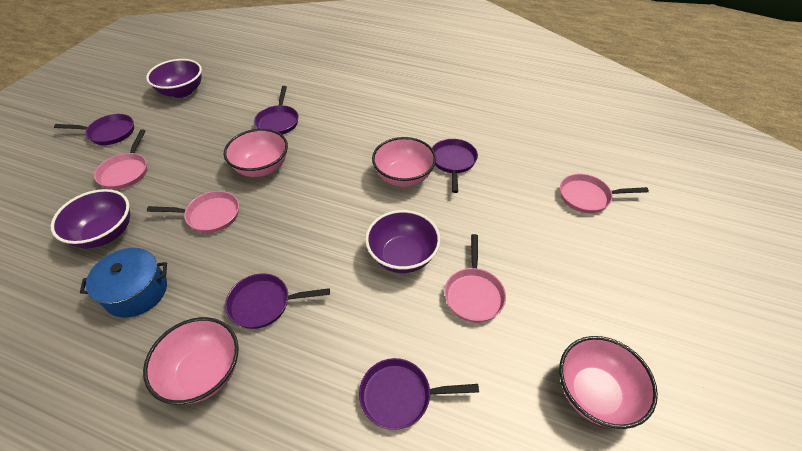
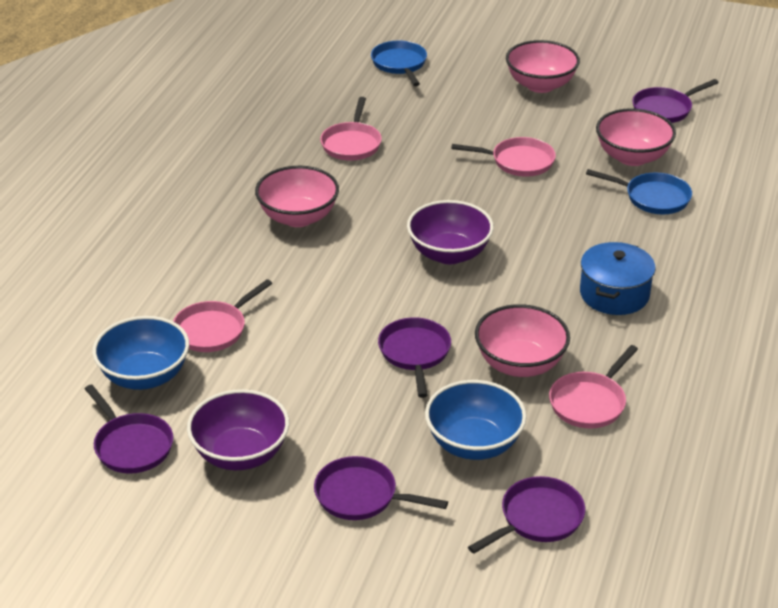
blue bowl: none = 0 -> [92,316,189,390] [425,380,527,460] = 2
blue pan: none = 0 -> [371,41,427,86] [586,169,692,214] = 2
purple bowl: [51,189,130,248] [146,59,202,98] [365,210,440,273] = 3 -> [187,389,289,470] [407,200,494,264] = 2

